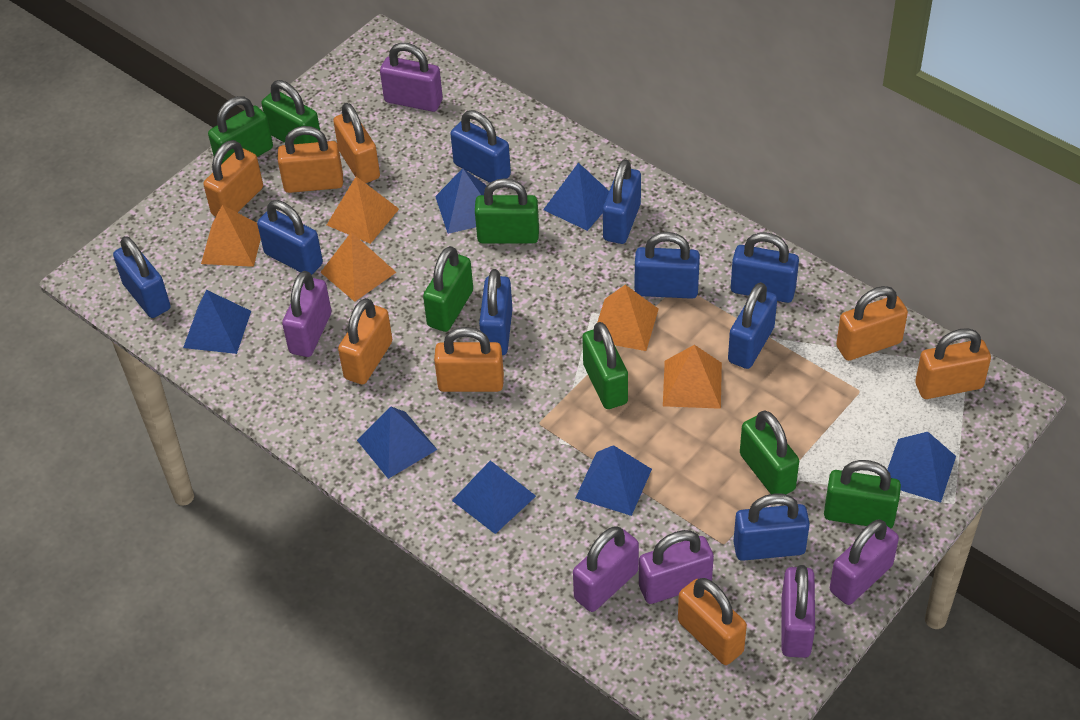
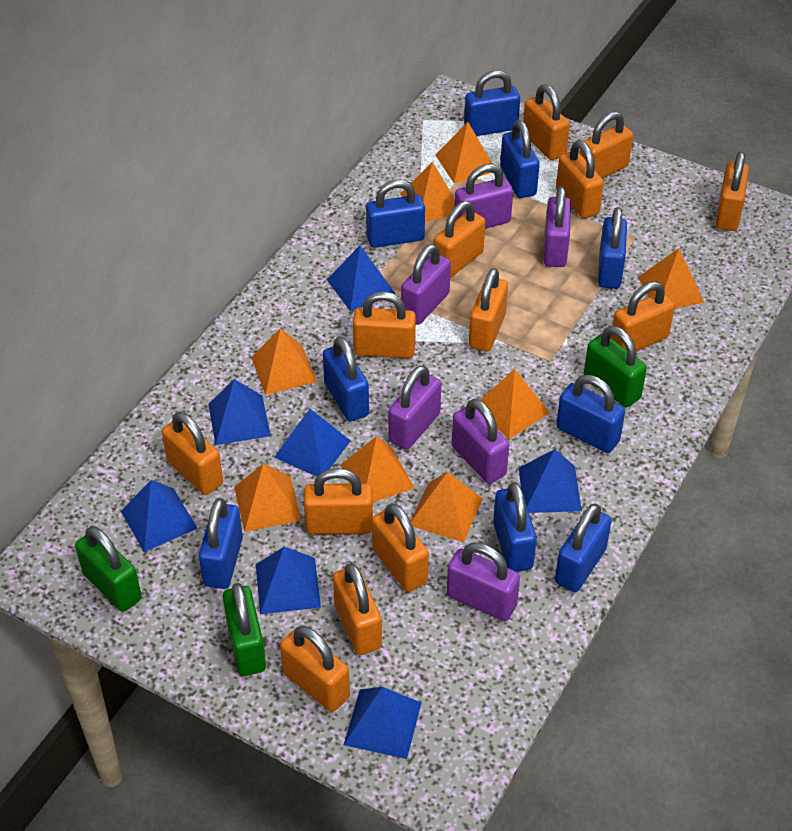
green padlock: [208,96,273,163] [261,80,320,144] [423,246,473,332] [475,178,539,243] [582,322,628,409] [740,410,799,494] [824,460,901,529] = 7 -> [75,526,142,612] [223,583,266,676] [584,326,647,407] = 3
orange padlock: [203,140,263,217] [278,126,343,193] [333,103,380,183] [338,298,392,384] [434,327,504,392] [678,578,747,665] [836,286,908,361] [915,328,991,399] = 8 -> [162,412,223,495] [280,626,350,712] [304,468,373,534] [333,563,382,655] [353,291,416,359] [372,503,429,592] [434,201,485,278] [469,268,508,351] [523,84,570,160] [556,140,604,219] [580,111,633,179] [611,282,675,351] [716,151,749,231] = 13
orange pyramid: [201,205,261,267] [320,232,396,302] [327,177,399,244] [597,285,658,351] [663,345,722,409] = 5 -> [234,463,302,532] [251,328,317,395] [340,436,414,502] [401,161,455,222] [410,472,482,542] [435,122,492,183] [481,369,550,439] [638,248,704,308] = 8

